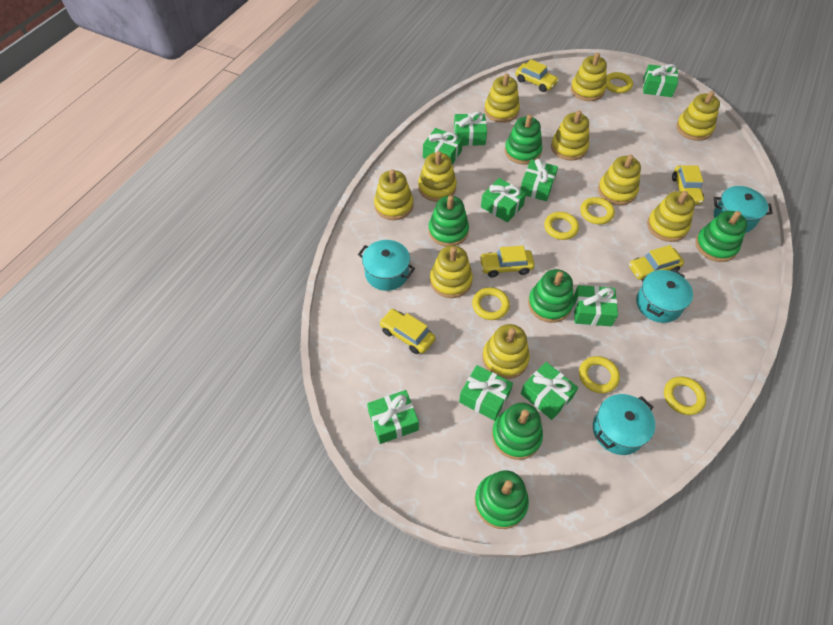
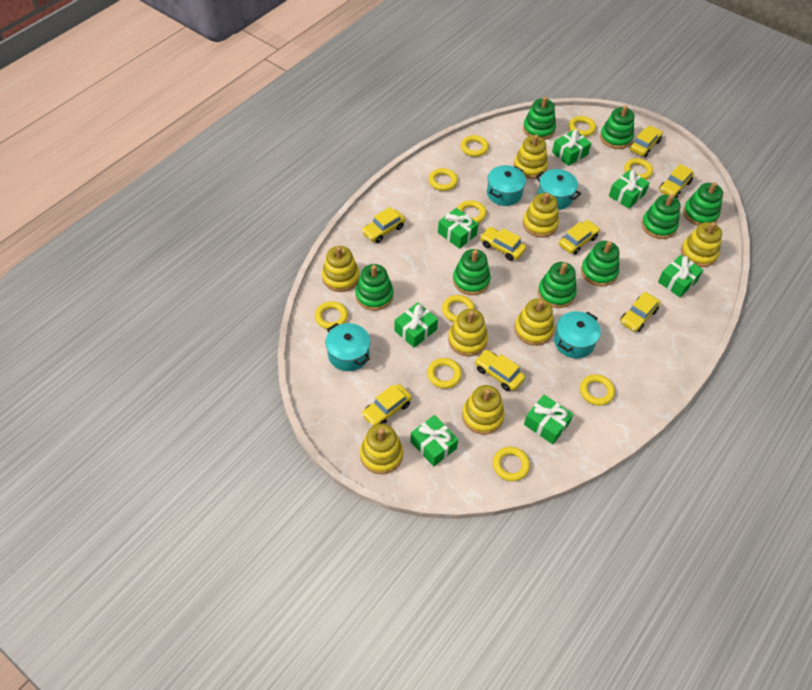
green gift: [367,390,419,444] [423,128,463,165] [454,112,487,146] [459,365,513,421] [481,178,526,223] [520,159,558,201] [521,362,578,420] [573,285,618,326] [643,64,678,97] = 9 -> [394,302,438,348] [410,415,458,467] [438,208,478,249] [524,395,573,444] [552,130,591,166] [609,170,650,209] [658,255,703,297] = 7
green stacking toy: [428,196,469,247] [475,470,529,529] [492,403,543,460] [505,115,542,165] [528,269,574,323] [695,211,747,262] = 6 -> [355,264,393,311] [453,249,491,295] [523,97,556,140] [538,262,577,308] [581,241,619,286] [600,105,634,149] [642,194,680,239] [683,182,723,226] = 8
yellow car: [379,309,436,354] [480,246,535,277] [515,59,559,92] [629,245,684,281] [672,165,704,205] = 5 -> [361,384,412,427] [362,207,405,243] [475,350,525,391] [480,227,526,261] [559,220,600,255] [620,292,660,332] [630,126,663,157] [659,164,694,198] = 8
yellow ring: [472,287,510,320] [544,212,579,240] [579,356,620,393] [580,197,615,225] [606,72,633,93] [664,376,707,415] = 6 -> [315,301,348,330] [427,358,462,389] [429,168,458,191] [442,295,475,322] [457,200,486,223] [461,135,489,157] [493,447,530,481] [569,116,596,137] [580,374,615,406] [624,158,653,180] = 10
yellow stacking toy: [374,169,413,220] [418,151,457,202] [430,246,473,298] [482,324,530,379] [484,73,520,123] [551,111,589,161] [571,53,607,101] [598,155,641,205] [647,191,695,242] [676,91,720,141] = 10 -> [322,246,360,292] [360,424,403,474] [448,309,488,356] [462,385,505,434] [514,134,548,179] [514,298,554,346] [523,193,559,238] [681,222,722,267] = 8

